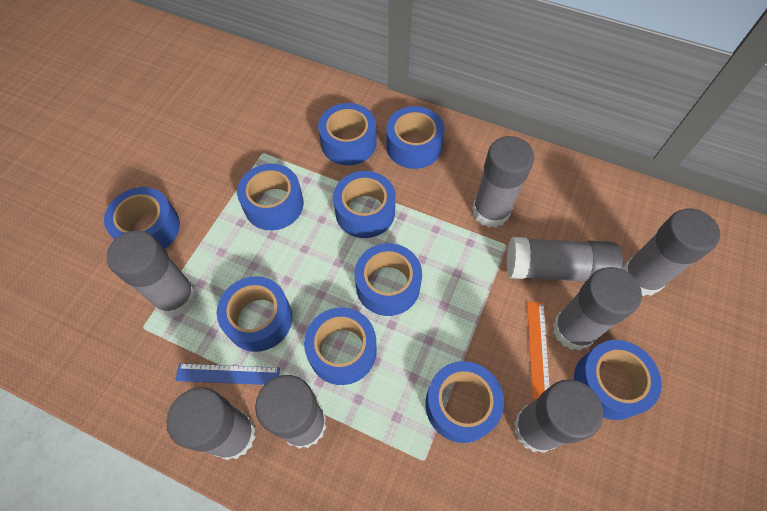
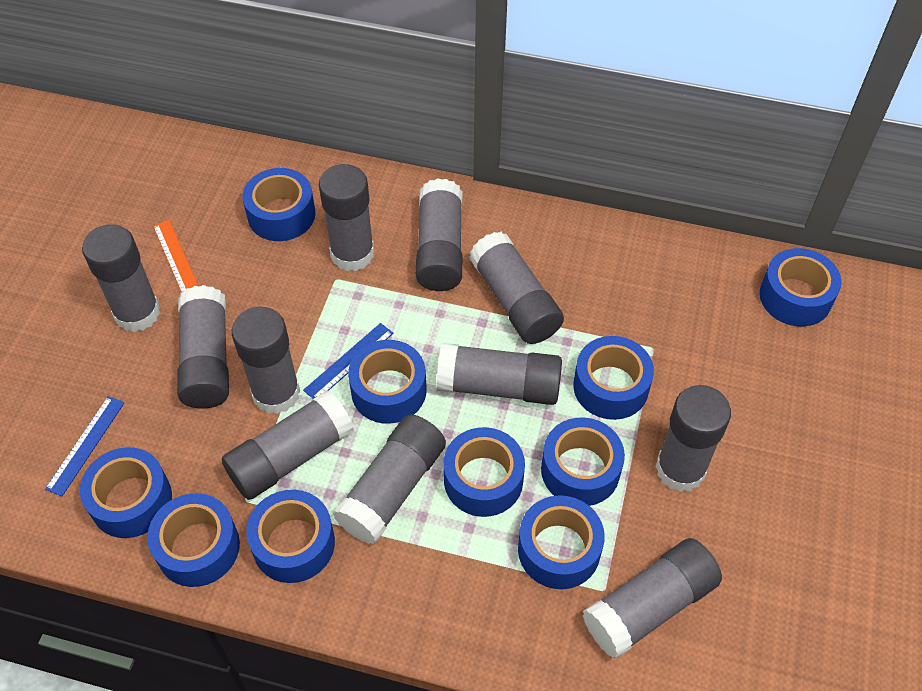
blue ruler: [175,363,280,385] = 1 -> [45,396,124,496] [303,323,393,399] = 2
grey glue stick: [107,230,197,316] [166,387,256,460] [255,375,326,449] [472,136,534,228] [507,237,623,282] [514,379,603,453] [553,267,642,351] [622,209,720,296] = 8 -> [82,224,160,332] [177,285,229,409] [222,390,354,500] [232,307,300,414] [319,164,374,271] [333,414,446,544] [416,178,463,291] [436,343,562,405] [469,232,564,344] [582,538,722,659] [656,385,731,492] = 11

